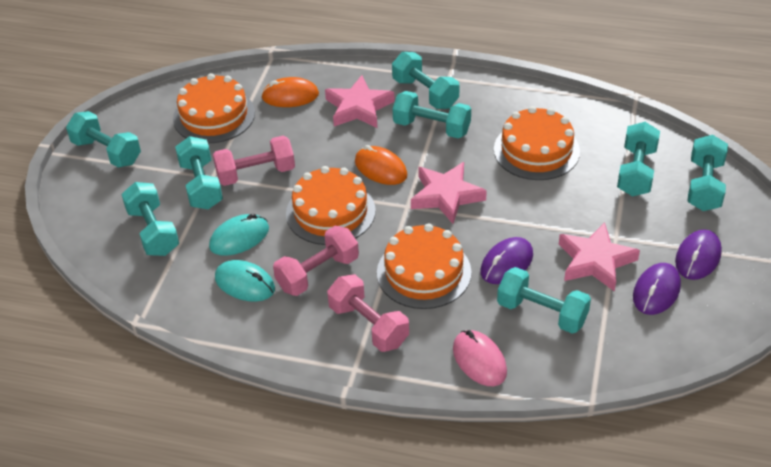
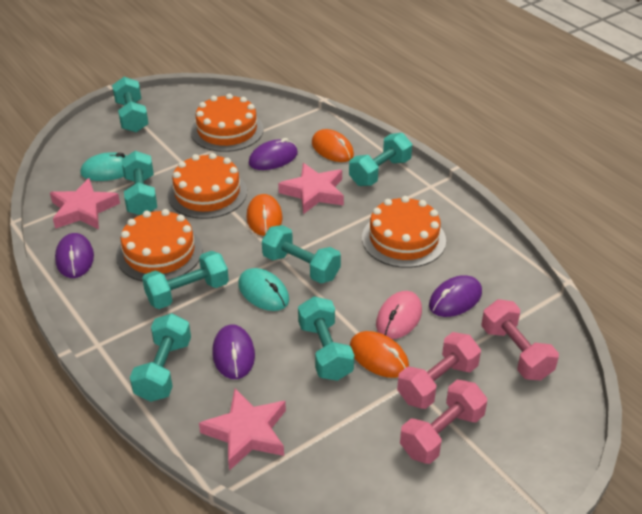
orange mouse: [261,77,319,107] [355,145,407,185] = 2 -> [247,194,282,236] [312,129,354,162] [350,331,409,378] = 3
purple mouse: [481,237,533,284] [633,263,681,315] [675,230,722,280] = 3 -> [55,233,94,278] [213,325,255,379] [248,138,298,170] [429,275,482,317] = 4
turquoise dumbbell: [66,111,141,167] [121,182,179,256] [175,136,223,209] [392,52,460,109] [393,91,471,139] [497,267,591,334] [617,122,660,197] [687,135,728,211] = 8 -> [112,77,149,132] [122,151,157,215] [130,313,191,402] [142,251,229,309] [262,225,341,284] [298,296,354,381] [349,133,412,186] = 7

